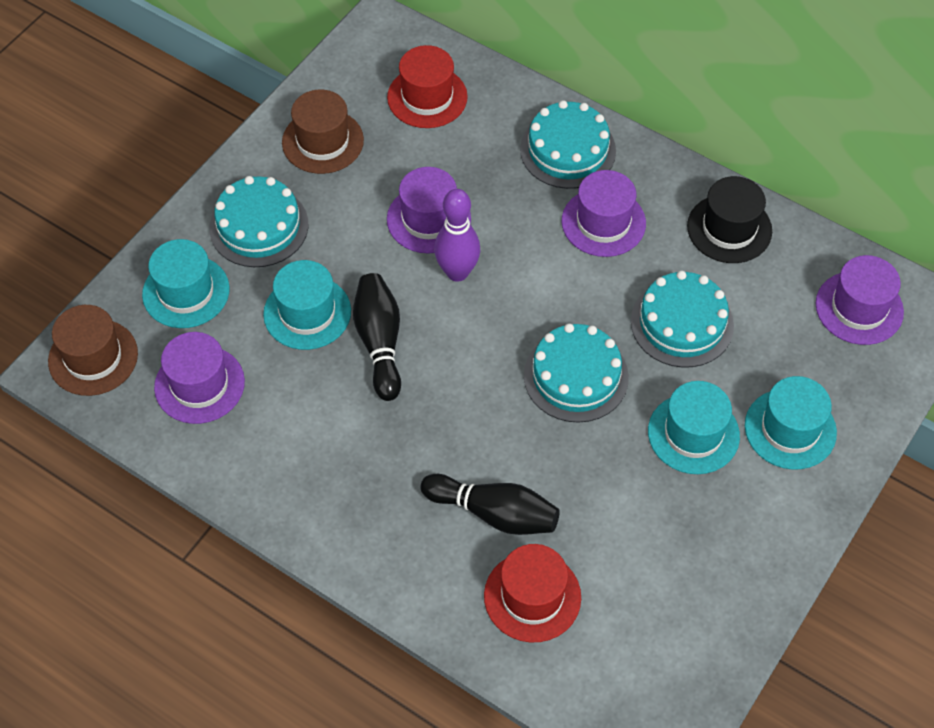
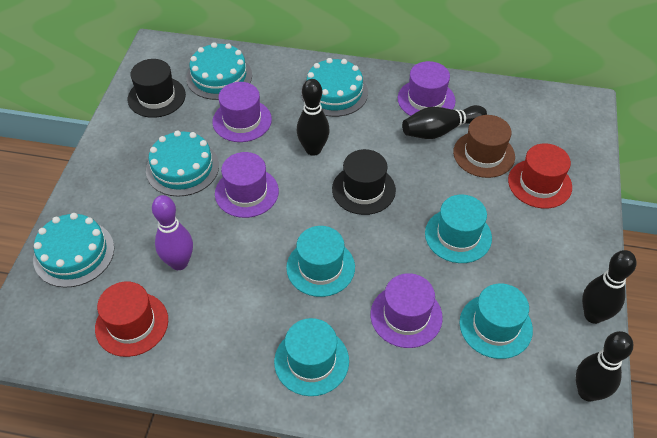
black bowling pin: [353,273,401,401] [421,474,560,535] = 2 -> [297,79,330,156] [402,105,487,139] [576,331,633,402] [582,250,636,324] = 4
black hat: [687,176,772,263] = 1 -> [128,59,186,118] [332,149,396,215] = 2
brown hat: [48,305,138,396] [282,89,364,174] = 2 -> [453,115,515,178] = 1

